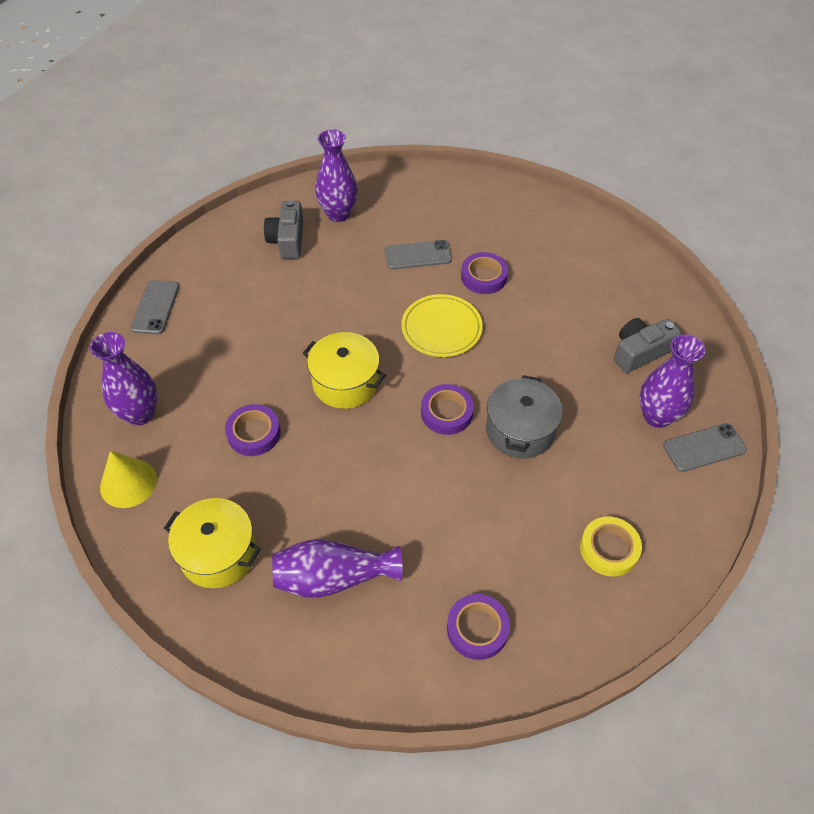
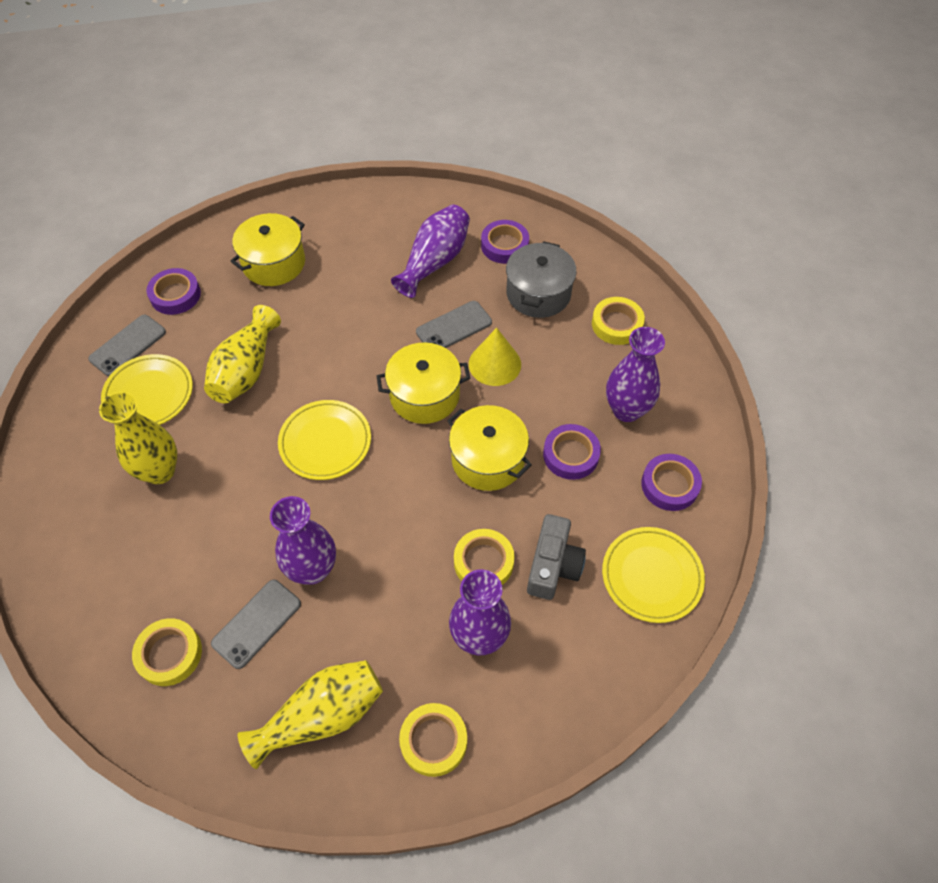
grey camera: [264,200,303,259] [614,318,681,373] = 2 -> [527,514,586,600] = 1
yellow plate: [401,294,483,357] = 1 -> [101,354,193,425] [278,400,371,480] [602,527,705,623] = 3
yellow pot: [164,498,261,588] [302,332,386,409] = 2 -> [230,213,305,286] [377,342,470,424] [447,405,532,491] = 3
yellow tape: [580,517,642,576] = 1 -> [132,618,202,686] [399,703,467,777] [454,529,515,585] [592,297,645,345] = 4
yellow vase: none = 0 -> [99,391,177,484] [204,305,281,403] [238,660,383,769] = 3

